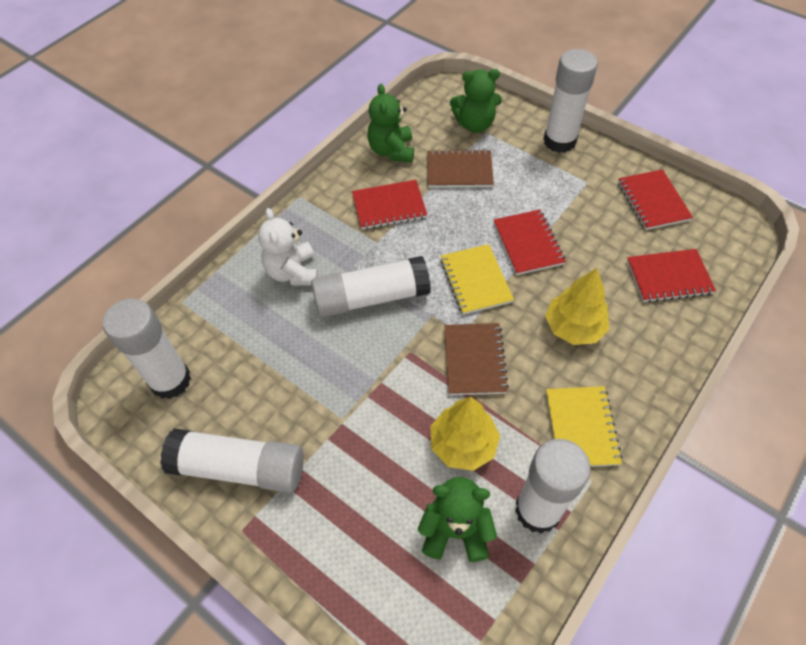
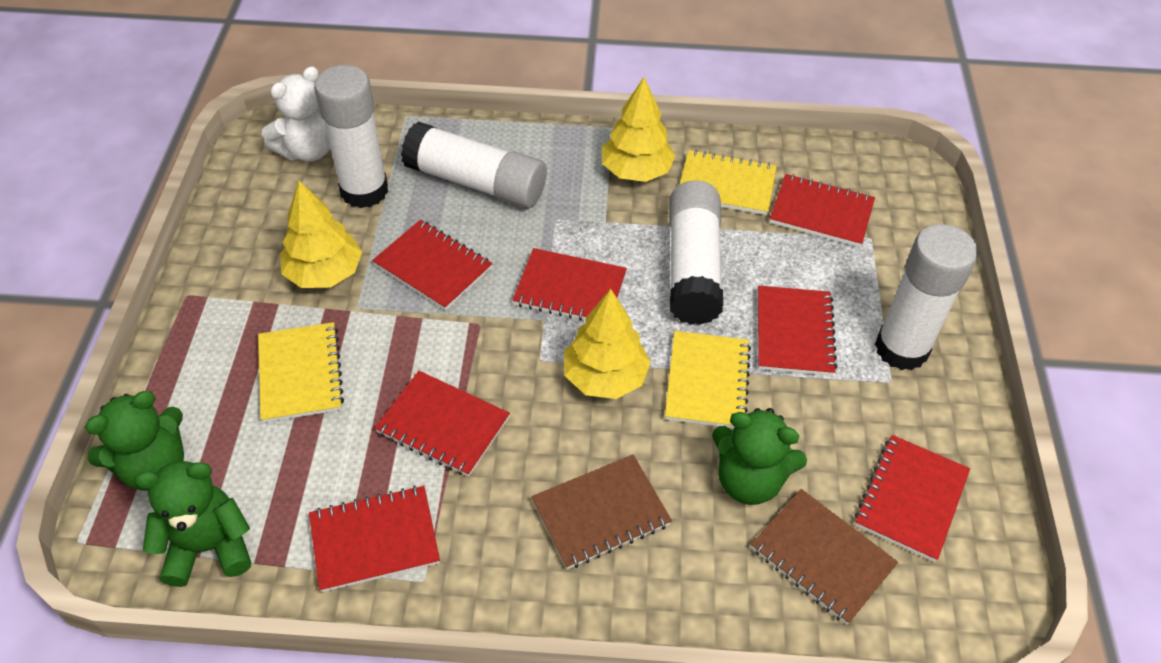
red notebook: [352,180,427,230] [494,210,566,275] [618,169,693,230] [627,249,716,303] = 4 -> [309,486,440,592] [372,220,492,310] [375,371,510,477] [512,248,627,321] [758,286,837,376] [769,174,875,247] [855,435,970,562] = 7
white glue stick: [103,299,191,399] [160,428,304,493] [311,256,431,317] [515,439,591,534] [543,49,598,153] = 5 -> [314,65,388,208] [401,121,547,208] [669,180,723,325] [875,224,978,370] = 4
yellow notebook: [440,244,514,315] [546,386,622,467] = 2 -> [258,322,344,423] [665,331,751,428] [680,150,777,215] = 3
yellow tree: [430,397,500,471] [545,268,609,345] = 2 -> [280,181,362,288] [564,289,651,399] [602,77,676,182] = 3

